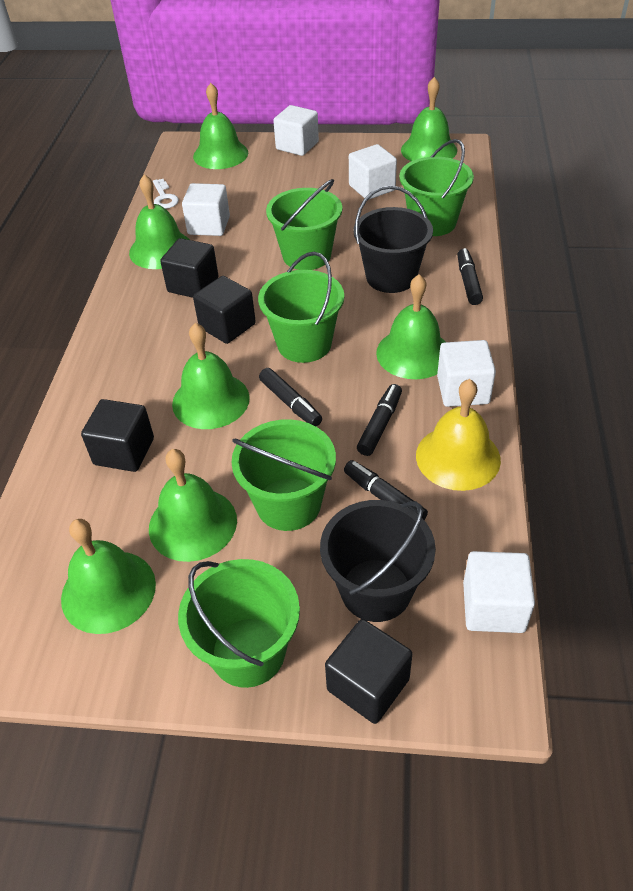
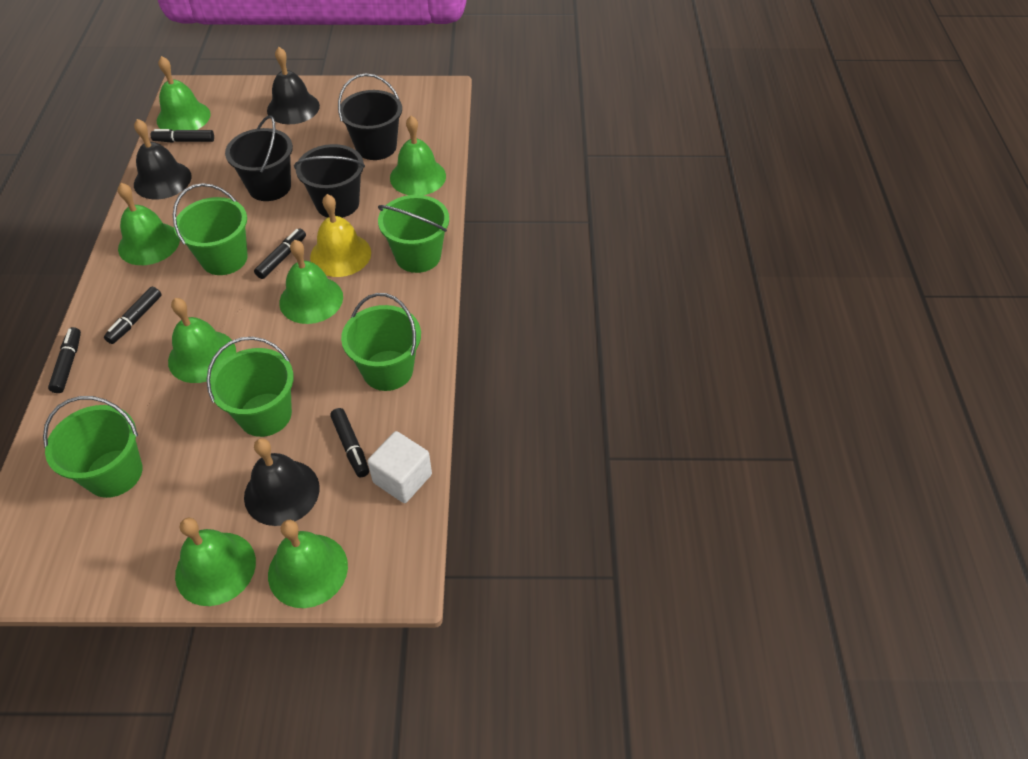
black bell: none = 0 -> [134,119,191,199] [244,438,320,526] [267,47,320,124] = 3
black bucket: [320,500,436,622] [354,185,433,293] = 2 -> [225,115,293,201] [294,144,365,218] [338,74,402,160] = 3
black cube: [81,399,154,472] [160,238,218,298] [193,276,256,344] [325,619,412,724] = 4 -> none = 0
black marker: [259,368,322,426] [344,460,428,520] [357,384,402,456] [457,248,483,305] = 4 -> [48,327,81,393] [104,287,162,344] [151,129,214,142] [254,228,306,279] [330,408,369,477] = 5
white cube: [182,183,230,236] [273,105,319,156] [349,144,397,200] [437,340,496,407] [463,551,535,633] = 5 -> [367,431,432,503] = 1
white key: [153,179,179,209] = 1 -> none = 0

